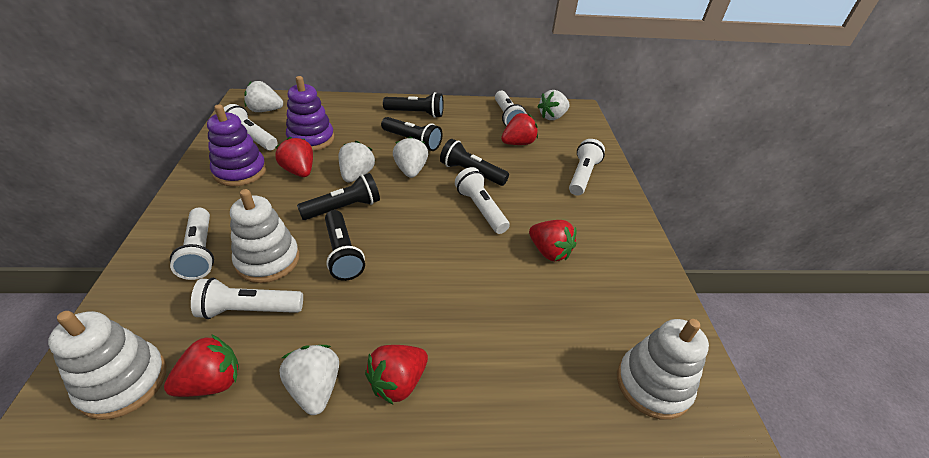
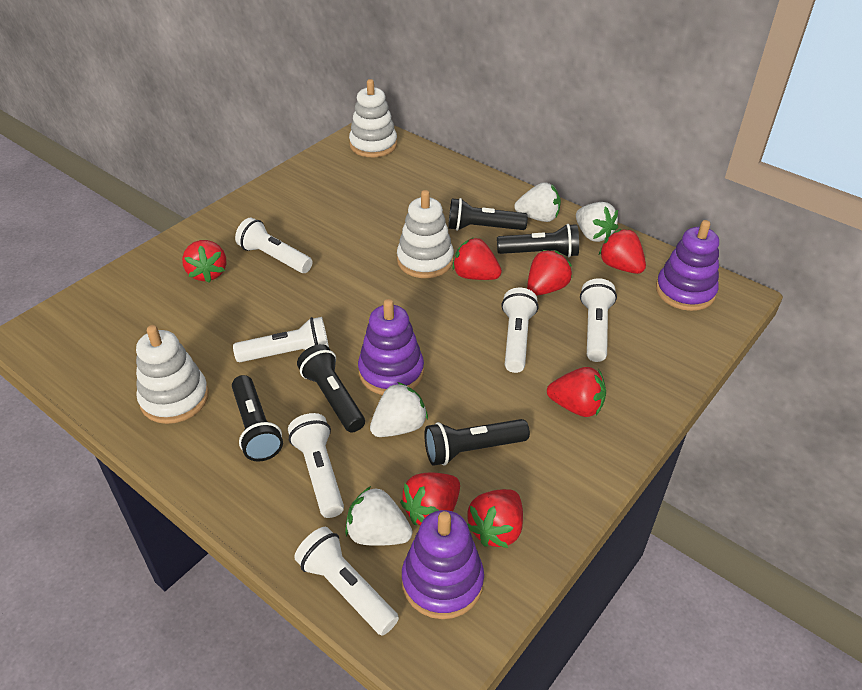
purple stacking toy: [207,104,266,186] [286,76,334,151] = 2 -> [358,299,424,395] [402,510,484,619] [656,220,719,311] = 3
red strawberry: [164,334,239,397] [275,137,313,177] [365,345,428,404] [501,113,538,145] [529,220,576,261] = 5 -> [182,240,226,283] [400,473,460,525] [452,238,502,280] [467,489,523,548] [527,250,572,296] [547,367,606,417] [599,229,646,274] = 7
white strawberry: [244,81,283,112] [279,345,339,415] [339,141,375,183] [393,136,428,178] [537,90,570,120] = 5 -> [345,486,412,546] [370,382,428,437] [514,182,561,222] [576,202,618,242] = 4

